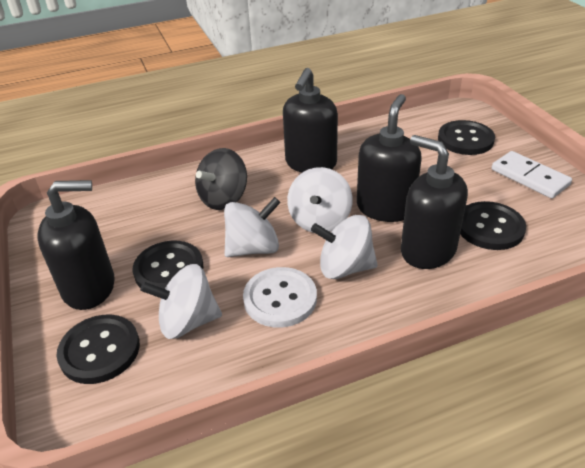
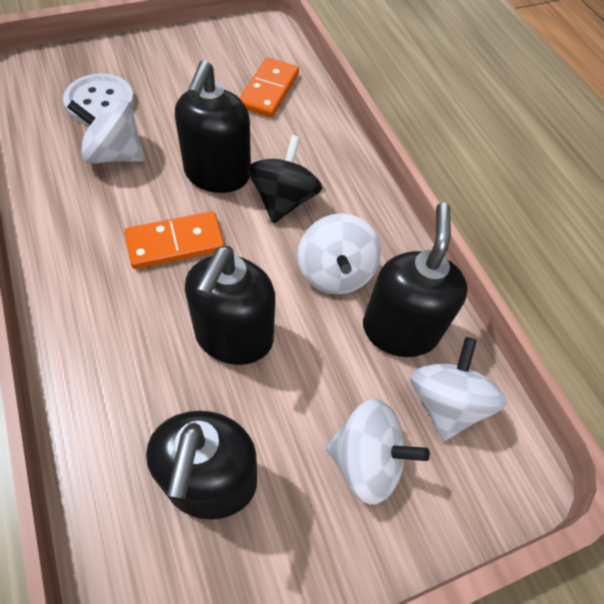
black button: [56,314,140,384] [132,241,203,289] [438,120,495,155] [460,201,526,250] = 4 -> none = 0
orange domino: none = 0 -> [125,211,225,269] [239,57,299,118] = 2
white domino: [492,151,572,198] = 1 -> none = 0

